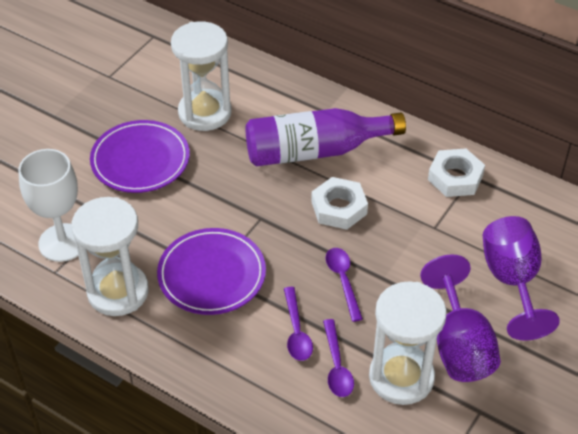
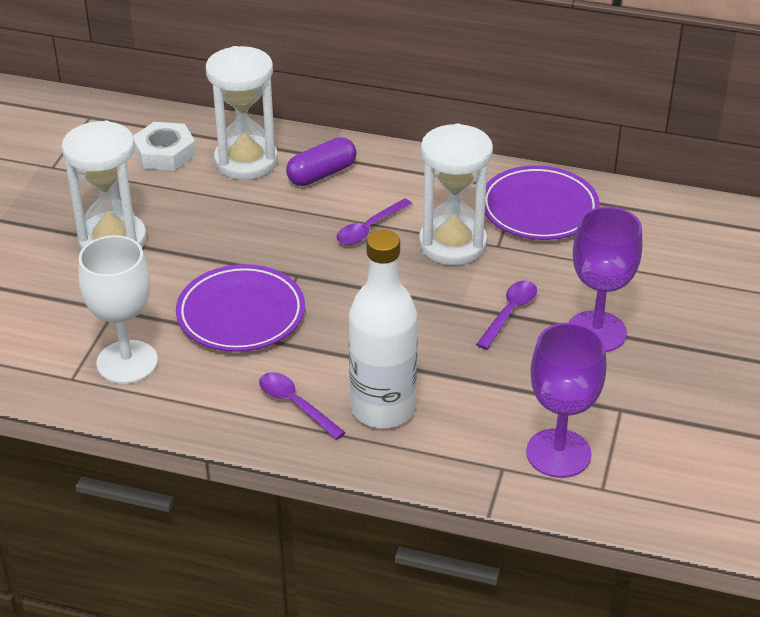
purple bottle: [246,108,406,166] = 1 -> none = 0
purple capsule: none = 0 -> [286,137,357,186] = 1
white bottle: none = 0 -> [349,230,417,428] = 1
white nut: [311,177,368,230] [428,148,485,197] = 2 -> [133,122,196,171] = 1

